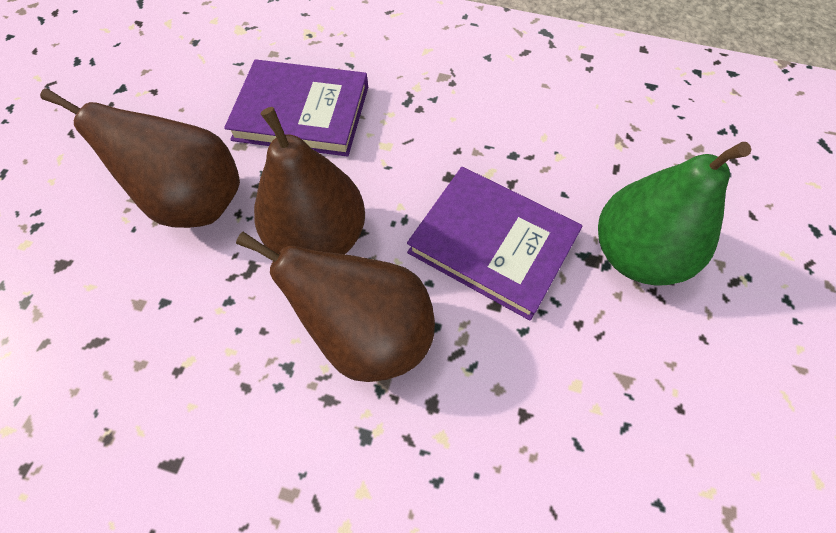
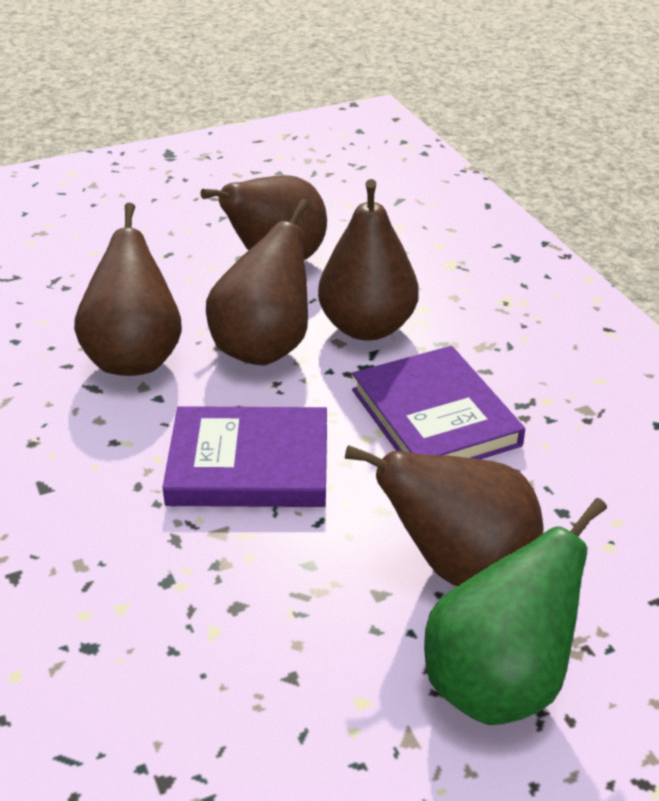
brown pear: [40,88,240,228] [236,232,435,382] [254,107,365,254] = 3 -> [74,203,182,376] [200,175,327,260] [206,199,310,366] [318,179,419,341] [345,445,544,586] = 5

